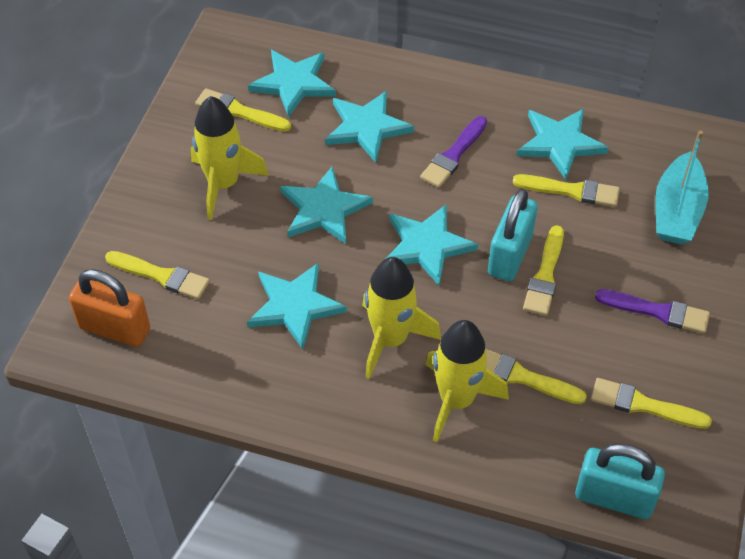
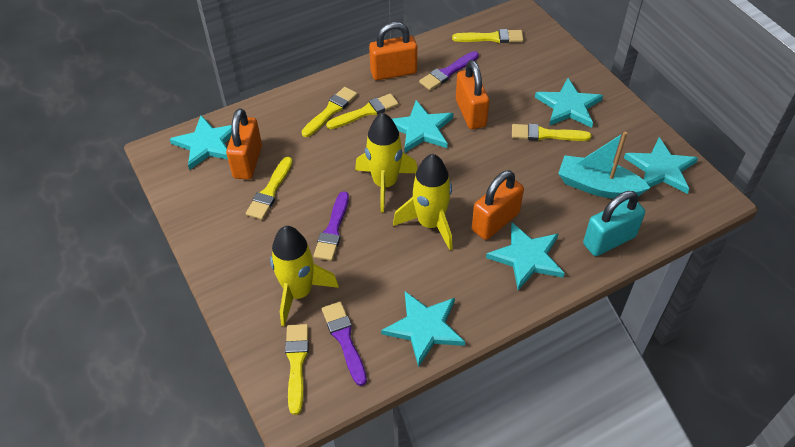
orange padlock: [69,269,150,347] = 1 -> [226,108,262,180] [369,22,417,80] [456,60,489,129] [472,170,524,240] = 4
purple brush: [420,116,487,188] [595,289,710,333] = 2 -> [313,191,349,261] [322,302,367,386] [419,51,479,90] = 3
turquoise padlock: [488,189,538,281] [575,444,665,519] = 2 -> [583,191,645,256] = 1

